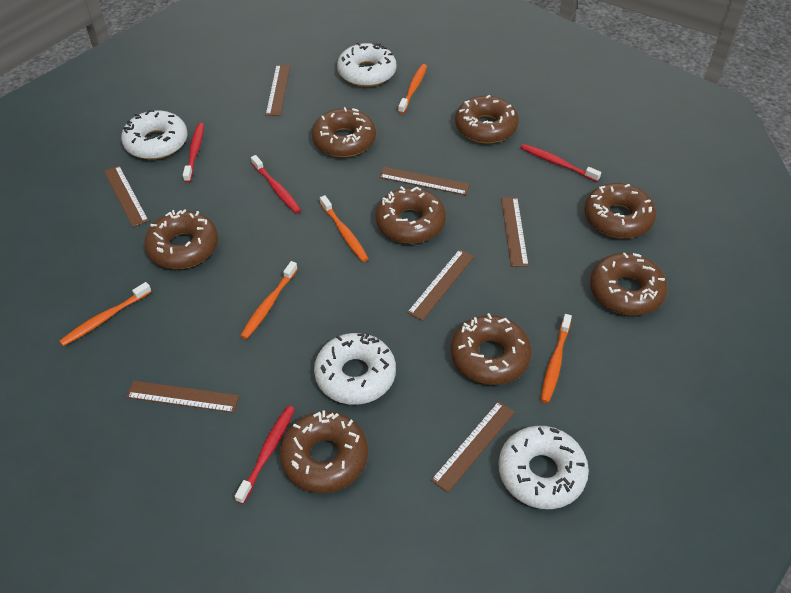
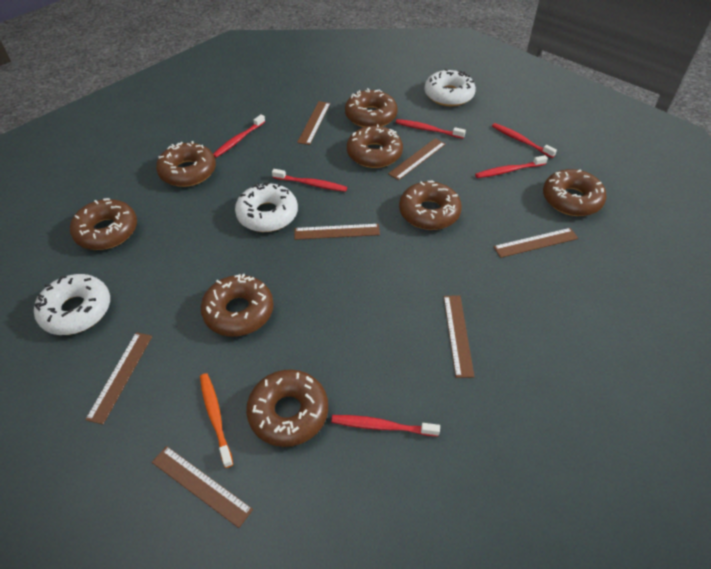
orange toothbrush: [59,282,152,346] [240,261,298,339] [320,195,369,262] [398,64,427,114] [541,314,572,403] = 5 -> [200,373,233,468] = 1
red toothbrush: [183,123,204,183] [235,406,295,504] [251,155,301,214] [521,144,601,182] = 4 -> [213,114,265,158] [272,169,347,192] [331,415,440,436] [396,119,466,139] [475,155,548,178] [492,123,557,158] = 6
white donut: [121,110,188,159] [314,333,396,405] [337,42,396,87] [498,426,589,509] = 4 -> [34,274,110,335] [235,182,298,232] [424,69,476,106] = 3

